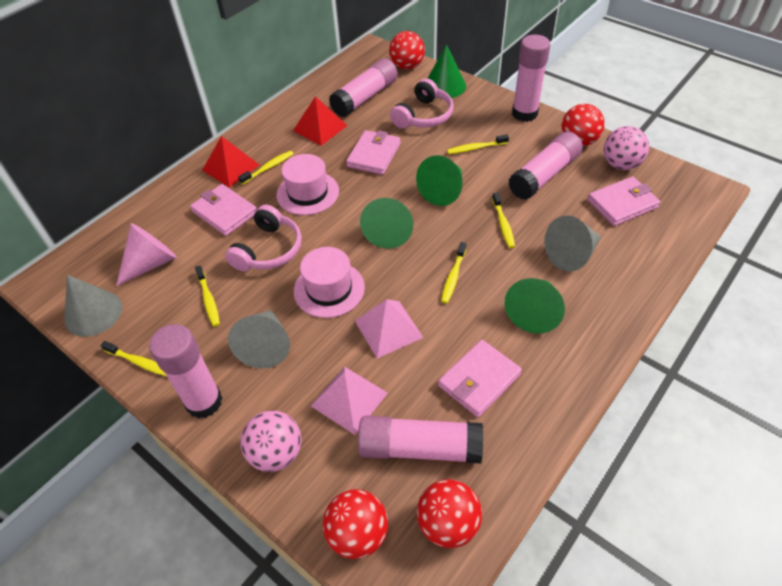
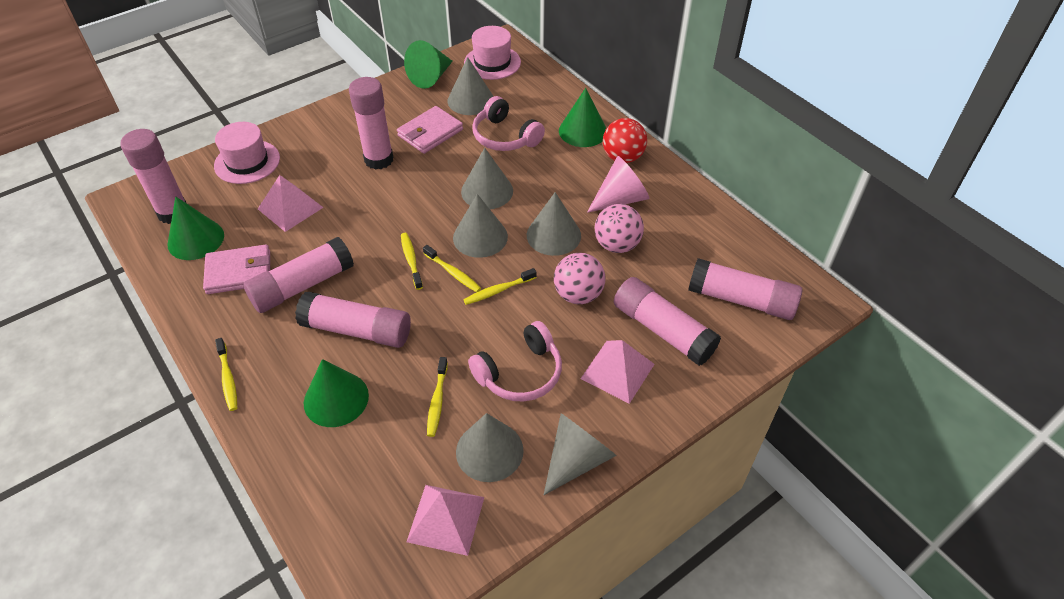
grey cone: [64,275,122,337] [228,310,290,368] [544,216,601,271] = 3 -> [448,57,493,115] [453,194,508,258] [456,413,524,482] [461,148,513,209] [527,192,581,256] [544,413,617,495] = 6
pink glue stick: [149,324,222,419] [329,58,398,117] [358,415,483,464] [508,131,583,200] [512,35,550,122] = 5 -> [120,129,186,224] [243,237,354,313] [295,292,411,348] [349,77,394,170] [614,277,721,366] [688,258,802,320] = 6
pink pyramid: [311,367,388,435] [355,299,423,358] = 2 -> [258,175,324,232] [407,485,484,556] [580,340,654,404] = 3
pink wallet: [190,184,257,236] [346,130,401,175] [438,340,522,417] [588,176,660,226] = 4 -> [203,244,270,294] [397,106,463,154] = 2
red ball: [323,489,388,559] [389,31,425,69] [417,479,482,548] [562,104,605,146] = 4 -> [603,118,647,163] = 1
red pyramid: [202,136,259,187] [293,96,348,146] = 2 -> none = 0
yellow toothbrush: [101,341,166,376] [195,265,220,327] [238,151,294,185] [441,242,466,304] [447,134,509,154] [492,192,515,248] = 6 -> [215,338,237,411] [401,233,423,290] [423,245,481,292] [427,357,448,437] [463,268,537,305] = 5

